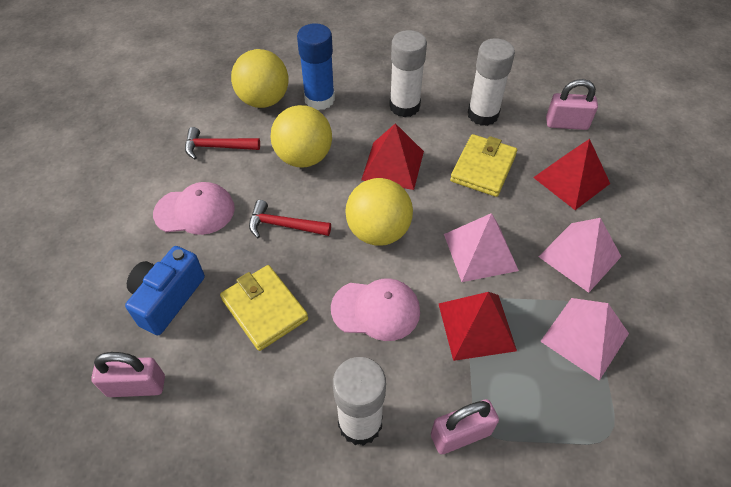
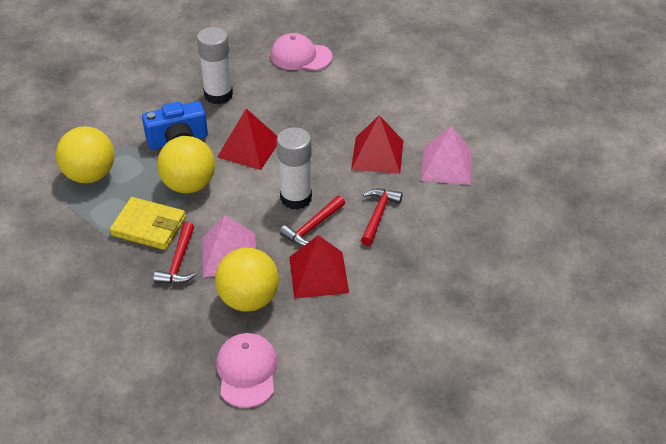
blue glue stick: [297,23,335,110] = 1 -> none = 0
pink padlock: [91,352,165,397] [431,399,499,454] [546,79,598,130] = 3 -> none = 0
pink pyramid: [444,213,519,282] [538,218,622,293] [540,298,629,381] = 3 -> [202,215,256,277] [421,126,472,185] = 2
red hammer: [185,127,260,159] [249,200,331,238] = 2 -> [153,222,196,284] [280,195,345,246] [361,189,403,246] = 3
white glue stick: [333,357,386,446] [389,30,427,117] [468,38,515,126] = 3 -> [197,27,233,104] [277,127,312,210] = 2
yellow wallet: [220,265,308,351] [450,134,517,197] = 2 -> [110,197,186,250] = 1

